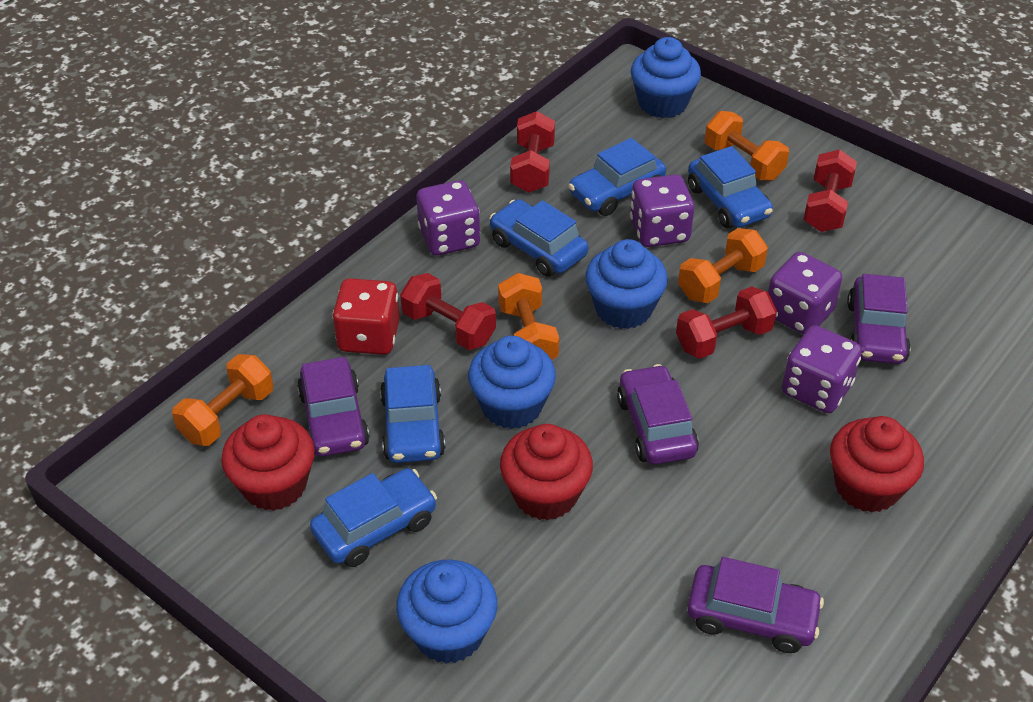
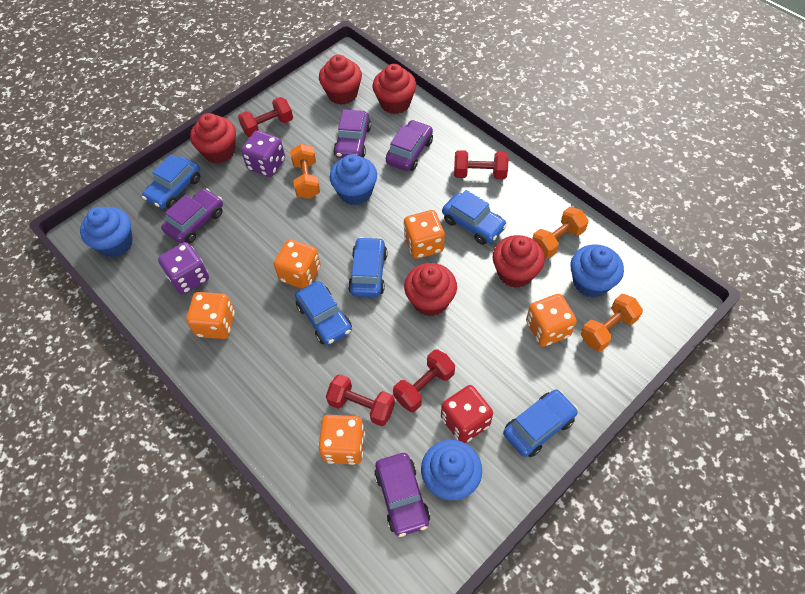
orange dice: none = 0 -> [186,292,235,339] [274,239,321,289] [318,415,365,465] [404,210,445,259] [526,294,577,347] = 5
orange dumbbell: [172,354,273,446] [498,273,559,360] [678,228,768,303] [705,111,789,181] = 4 -> [290,144,320,199] [532,207,589,258] [581,294,643,351] = 3
purple dice: [417,180,480,256] [630,174,694,247] [768,252,842,335] [782,325,862,413] = 4 -> [158,242,209,295] [241,130,285,177] = 2
red cupcake: [221,414,315,511] [500,424,593,521] [830,416,924,513] = 3 -> [190,113,236,163] [319,55,362,105] [373,64,416,114] [404,263,457,316] [493,235,545,288] = 5

